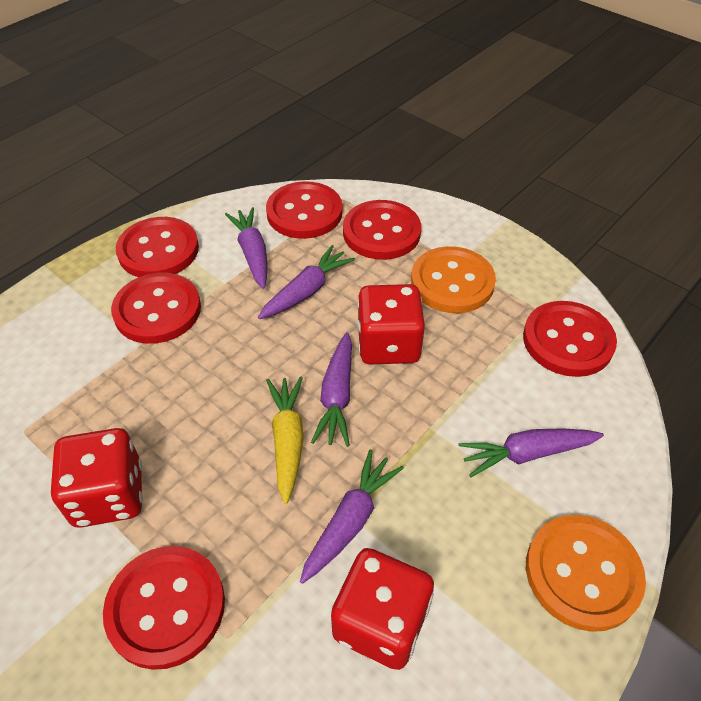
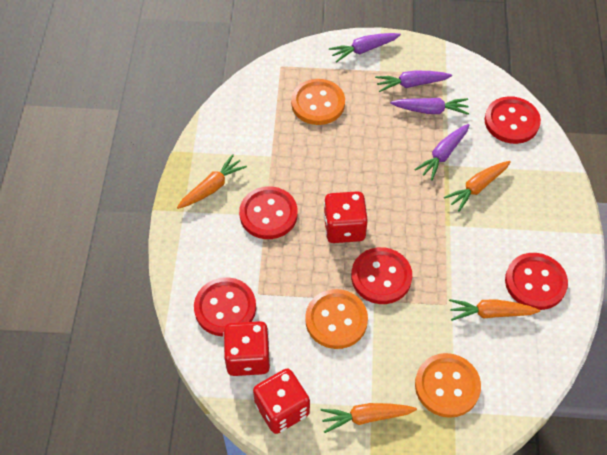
orange button: [411,246,496,313] [526,515,646,632] = 2 -> [291,79,345,125] [305,289,368,349] [415,353,481,418] = 3
orange carrot: none = 0 -> [177,154,247,209] [320,403,417,433] [444,161,511,212] [449,299,540,321] = 4
purple carrot: [225,207,267,289] [258,245,355,319] [300,449,404,584] [311,332,352,447] [458,428,604,477] = 5 -> [329,33,401,62] [375,70,452,92] [390,98,469,115] [414,124,469,181] = 4
red button: [103,546,225,670] [111,273,201,344] [116,217,199,277] [266,181,342,239] [343,200,421,260] [523,301,617,377] = 6 -> [194,277,256,336] [239,186,298,239] [351,247,412,304] [485,96,541,144] [505,253,568,310] = 5
yellow carrot: [266,377,304,504] = 1 -> none = 0

